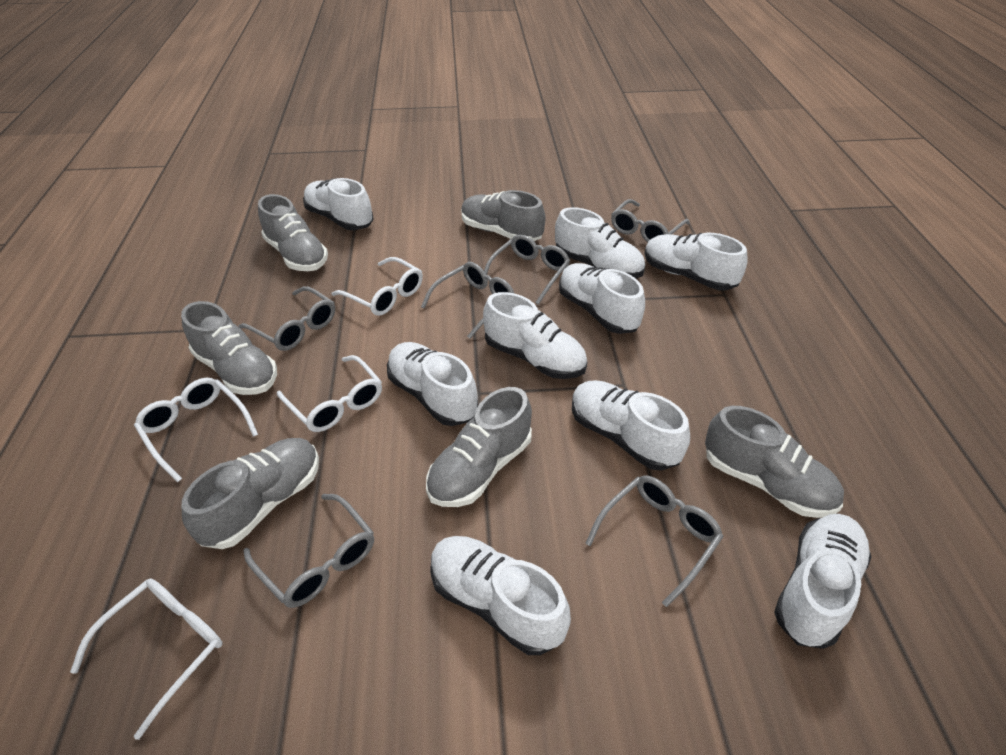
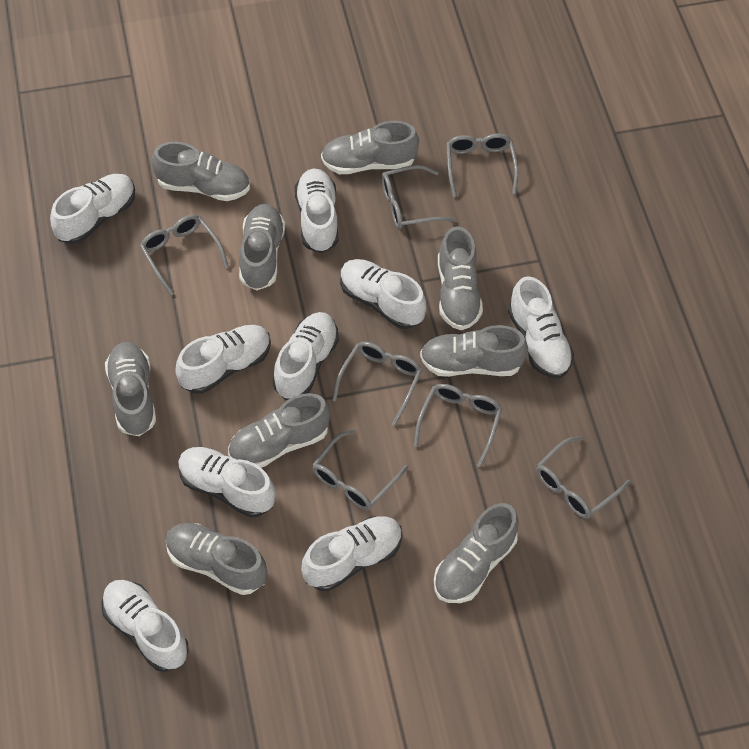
grey glasses: [239,286,335,351] [244,494,374,608] [421,262,514,339] [484,235,570,305] [585,475,724,607] [611,199,690,242] = 6 -> [140,215,229,295] [312,429,408,510] [332,341,422,426] [382,165,456,229] [414,384,502,467] [446,133,518,197] [536,436,631,519] = 7
grey shoe: [181,301,277,395] [182,438,319,549] [258,194,328,271] [426,387,532,507] [461,190,545,241] [705,406,844,518] = 6 -> [105,342,156,436] [152,142,250,201] [166,523,267,595] [228,393,330,468] [239,204,285,291] [321,121,419,174] [420,325,528,377] [434,503,519,603] [438,226,483,330] = 9
white glasses: [70,579,222,740] [134,378,258,482] [277,355,382,432] [331,257,423,316] = 4 -> none = 0

